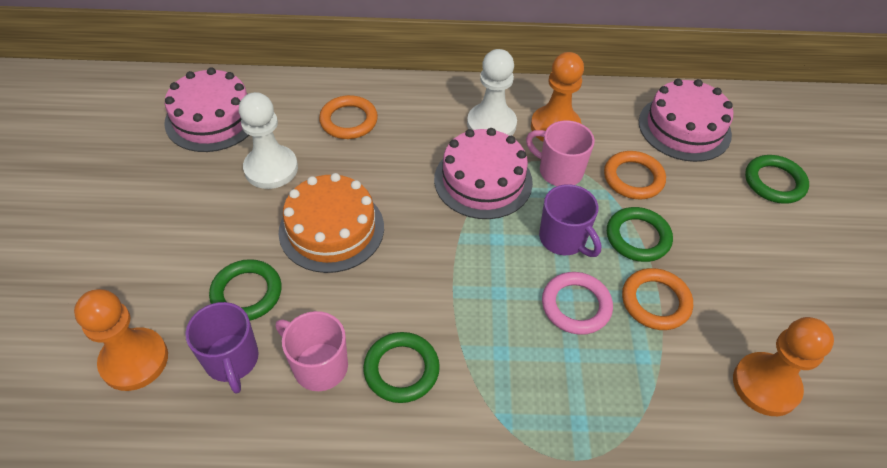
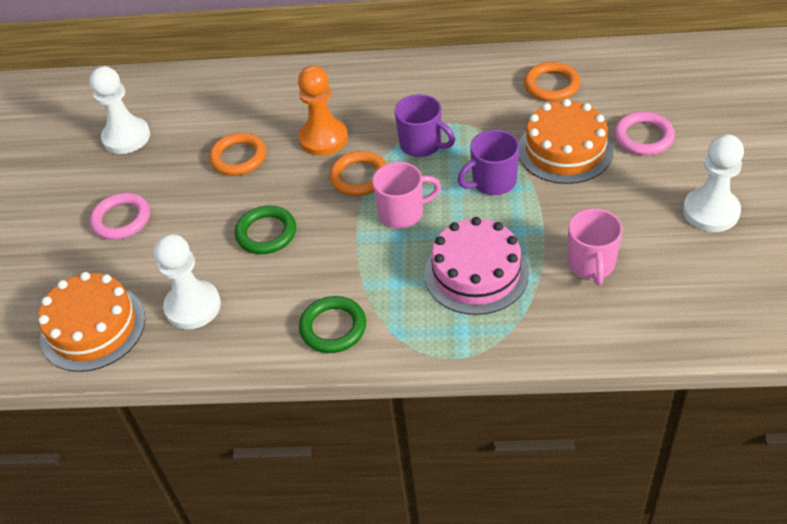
green ring: [209,259,282,320] [363,332,440,403] [607,207,673,262] [745,155,809,204] = 4 -> [235,205,296,254] [299,296,366,353] = 2
orange cake: [278,173,384,273] = 1 -> [38,272,145,372] [519,99,613,184] = 2
orange pawn: [74,289,168,391] [531,52,584,141] [733,317,834,416] = 3 -> [298,66,348,156] = 1
pink cake: [164,68,249,152] [434,128,533,219] [639,79,733,162] = 3 -> [424,217,529,315] = 1
pink ring: [542,272,613,335] = 1 -> [90,193,150,240] [614,112,675,155] = 2
white pawn: [239,92,298,189] [467,49,517,136] = 2 -> [89,66,150,154] [154,234,221,329] [683,134,744,232] = 3

